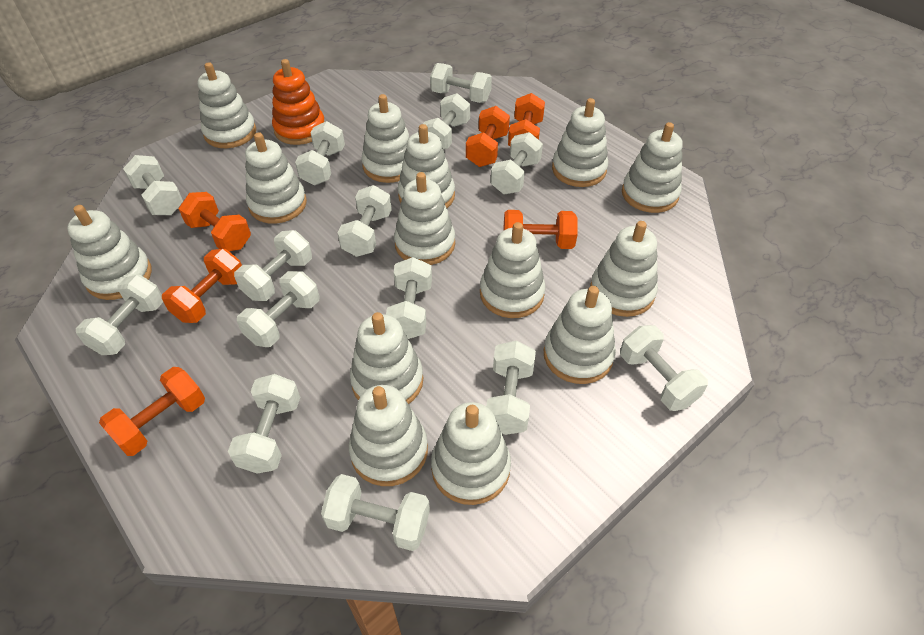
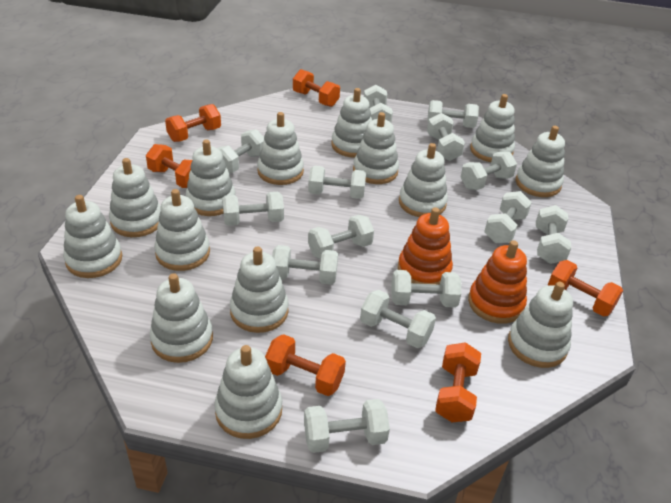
orange stacking toy: [272,59,325,145] = 1 -> [398,207,453,285] [468,240,527,324] = 2

